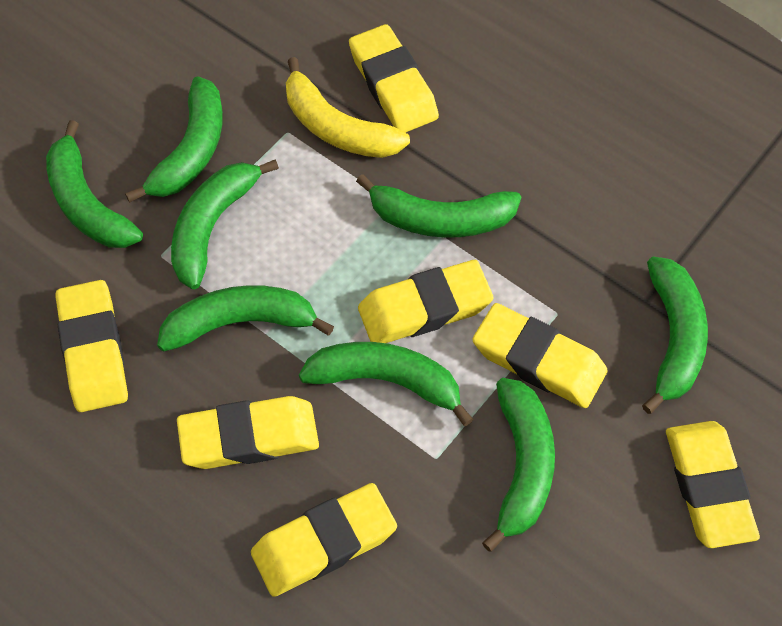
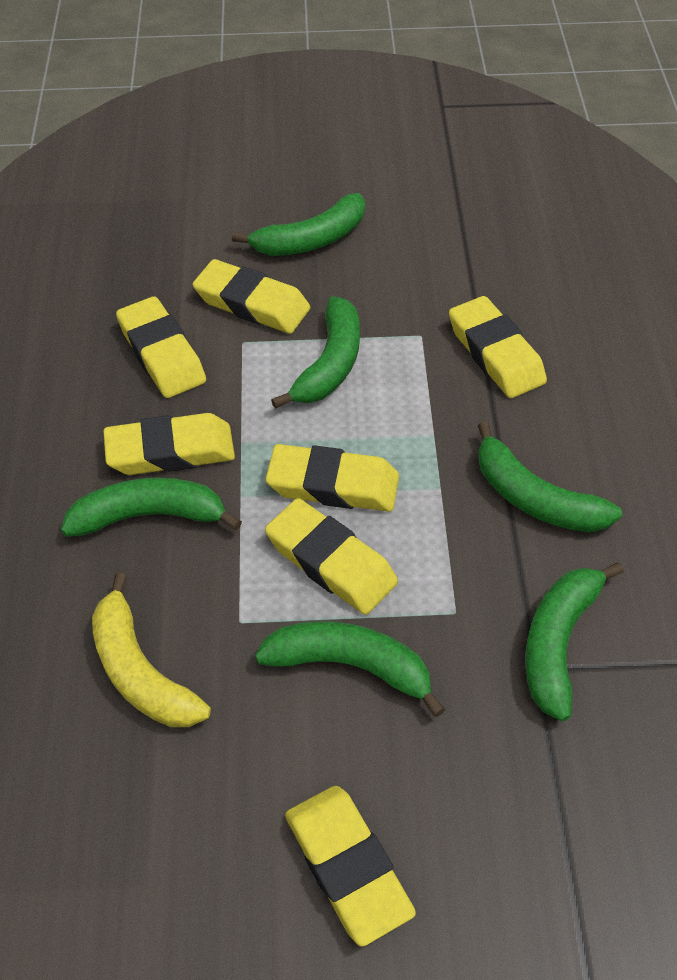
green banana: [46,120,143,248] [125,76,223,203] [157,285,334,352] [171,159,279,289] [299,342,474,426] [356,174,521,238] [482,378,555,552] [642,256,708,414] = 8 -> [61,477,242,537] [232,193,365,256] [255,621,445,717] [271,296,360,409] [478,422,622,532] [525,562,623,721] = 6

